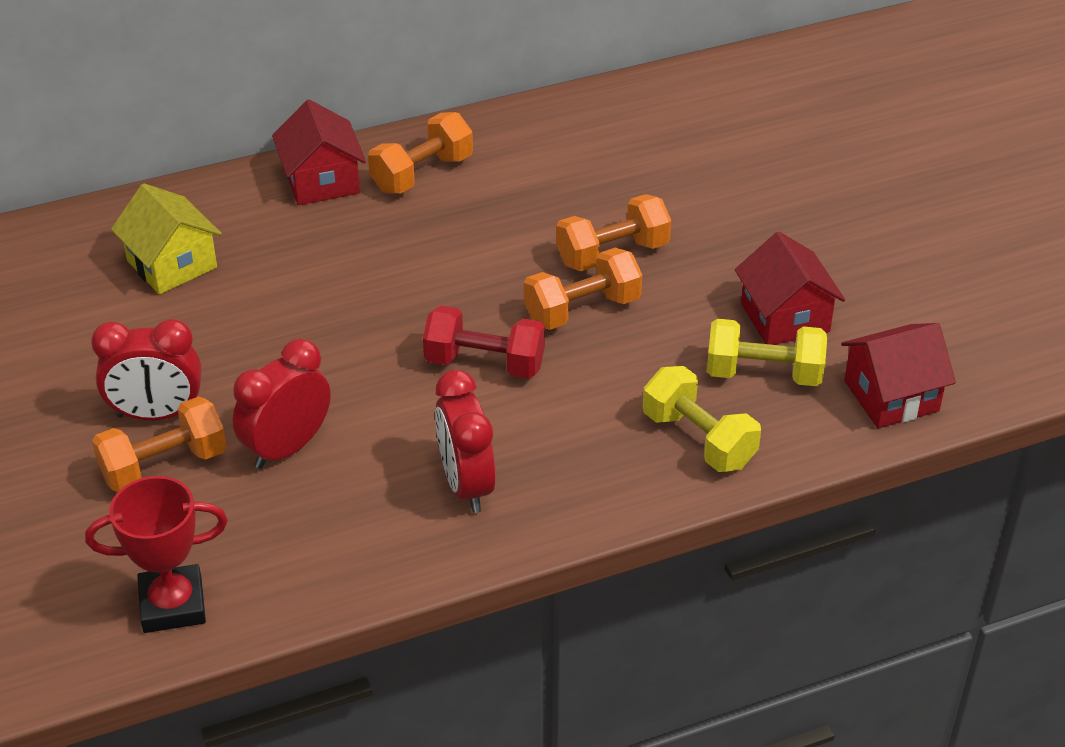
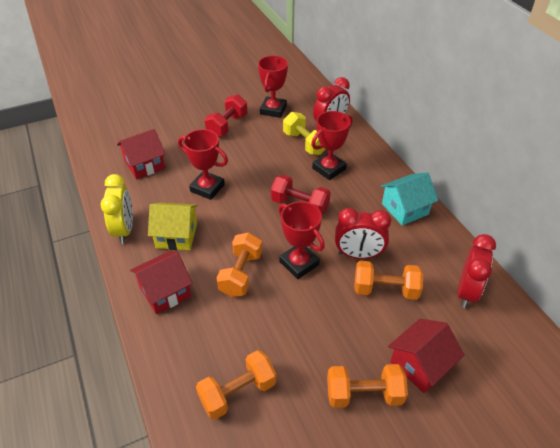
red dumbbell: [423,306,545,379] = 1 -> [205,94,247,137] [271,175,331,215] = 2
red trophy: [85,476,228,633] = 1 -> [178,129,228,200] [258,56,288,118] [279,201,325,279] [311,111,353,180] = 4
turquoise house: none = 0 -> [381,172,438,226] = 1
yellow clock: none = 0 -> [101,174,133,244] = 1
yellow dumbbell: [643,366,761,472] [707,319,827,386] = 2 -> [283,112,325,155] = 1

